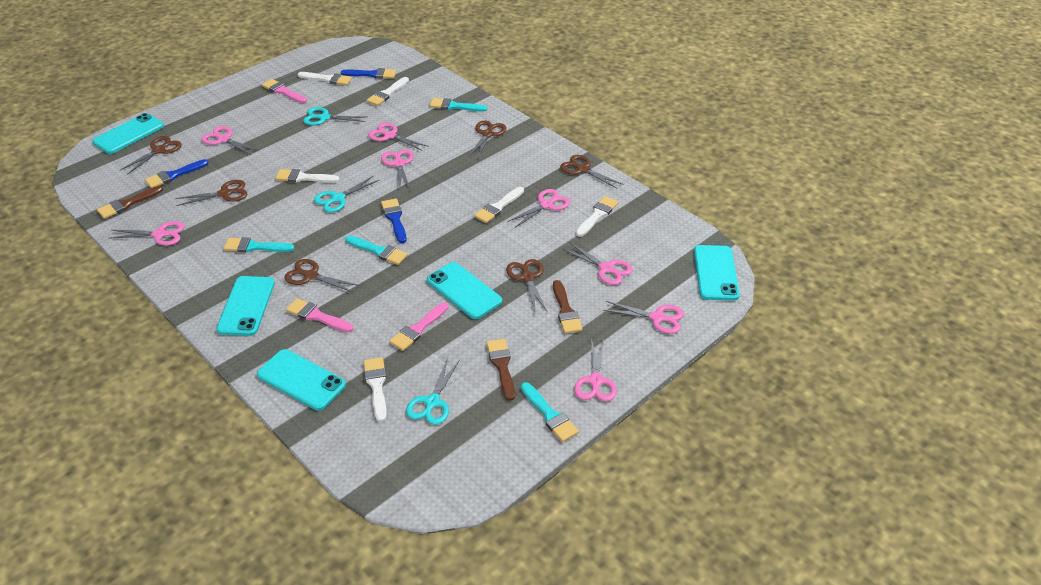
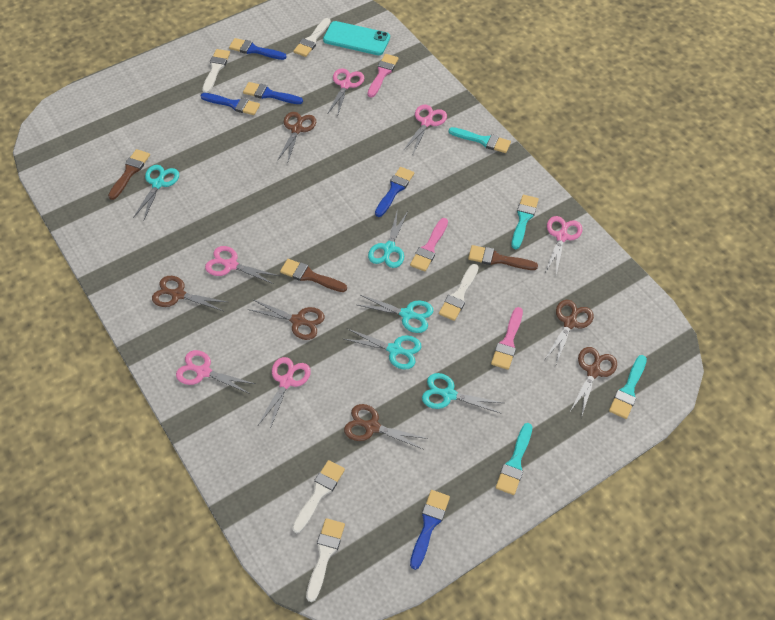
blue brush: [145,159,209,188] [341,68,396,79] [381,199,407,243] = 3 -> [201,93,260,115] [229,38,286,60] [243,82,303,104] [375,167,414,217] [410,490,450,570] = 5
pink scissors: [108,221,185,246] [201,126,259,155] [368,123,429,151] [381,149,414,189] [507,189,570,228] [563,243,633,285] [574,338,617,401] [603,301,684,334] = 8 -> [176,350,255,394] [205,246,279,284] [258,357,311,429] [328,68,364,117] [403,105,447,154] [545,216,583,275] = 6
turquoise phone: [92,113,164,154] [216,276,275,336] [257,349,346,410] [427,262,502,319] [694,245,740,301] = 5 -> [323,21,390,55] = 1
turquoise scissors: [303,107,365,125] [314,176,379,213] [406,357,460,425] = 3 -> [133,165,179,220] [344,329,421,369] [357,295,433,333] [368,209,408,268] [422,373,503,414] = 5
white brush: [275,169,340,183] [298,72,352,85] [363,357,387,422] [366,77,409,106] [474,187,524,223] [576,196,618,237] = 6 -> [202,49,230,93] [292,460,345,534] [293,18,331,57] [306,518,345,602] [439,264,479,321] = 5

